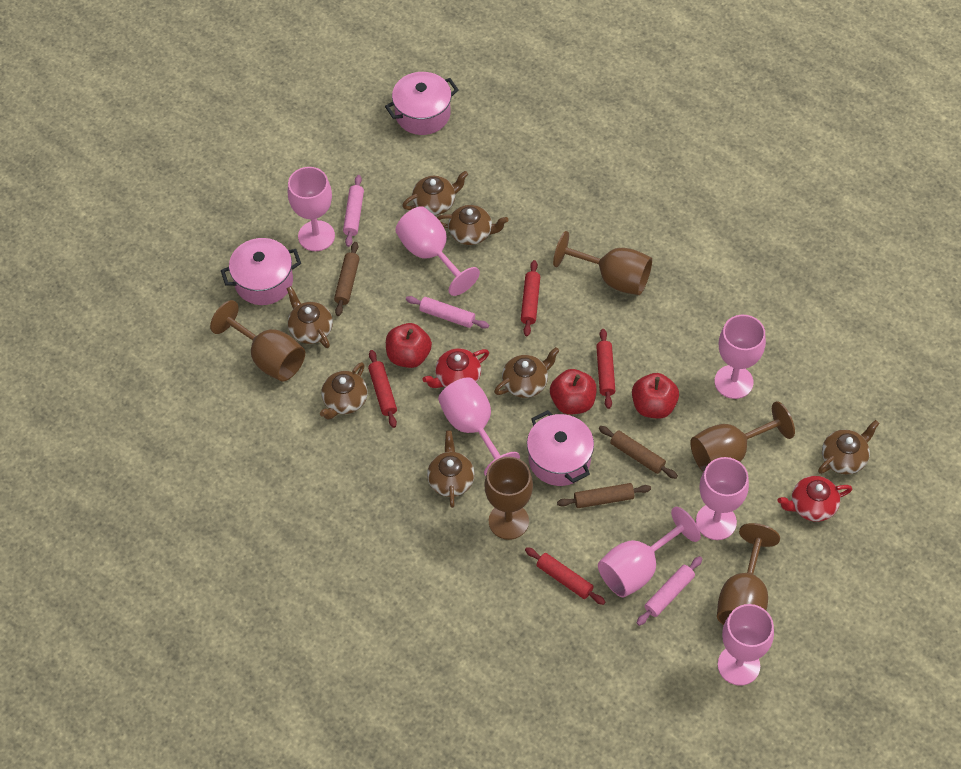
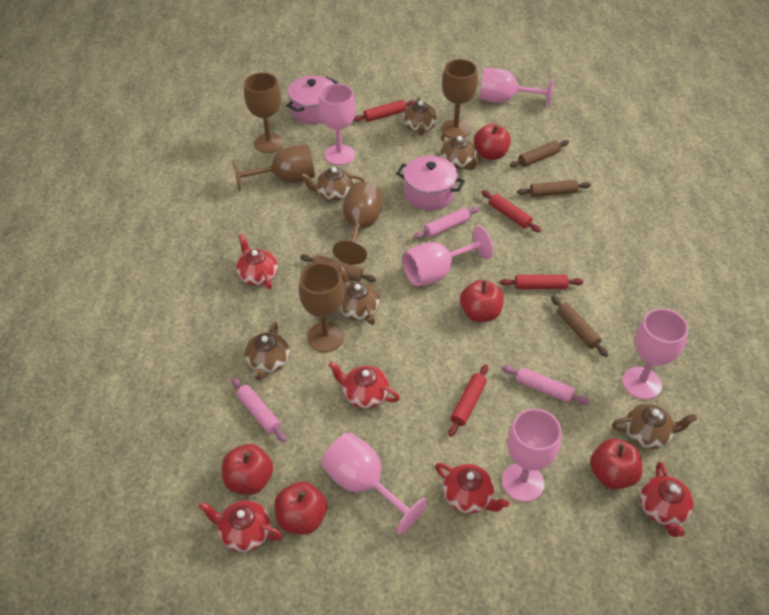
brown rolling pin: [334,242,360,316] [557,483,651,508] [599,426,678,479] = 3 -> [300,254,376,282] [510,140,569,168] [517,180,591,197] [551,295,608,357] = 4
brown teapot: [287,286,333,348] [320,362,368,420] [402,171,468,215] [427,430,475,508] [437,205,508,245] [494,347,560,398] [818,420,880,475] = 7 -> [244,322,290,381] [301,167,365,201] [339,266,380,325] [403,97,438,135] [440,133,480,170] [612,403,697,449] = 6
pink goblet: [288,167,335,251] [395,206,480,296] [438,377,520,476] [598,507,701,597] [696,457,749,540] [714,315,766,399] [718,604,774,686] = 7 -> [319,84,356,165] [321,432,428,535] [402,226,493,287] [479,68,554,107] [502,409,562,502] [622,309,688,400] = 6
pink pot: [221,238,301,305] [385,72,459,135] [527,410,594,486] = 3 -> [286,76,338,124] [396,156,465,211] = 2
red apple: [386,323,432,368] [550,369,597,414] [632,373,679,418] = 3 -> [222,444,273,495] [274,481,327,535] [460,280,504,322] [474,124,511,160] [590,439,643,489] = 5
red teapot: [422,348,489,388] [778,476,852,522] = 2 -> [199,500,283,552] [236,234,278,289] [328,361,400,409] [435,463,510,514] [640,462,694,537] = 5

